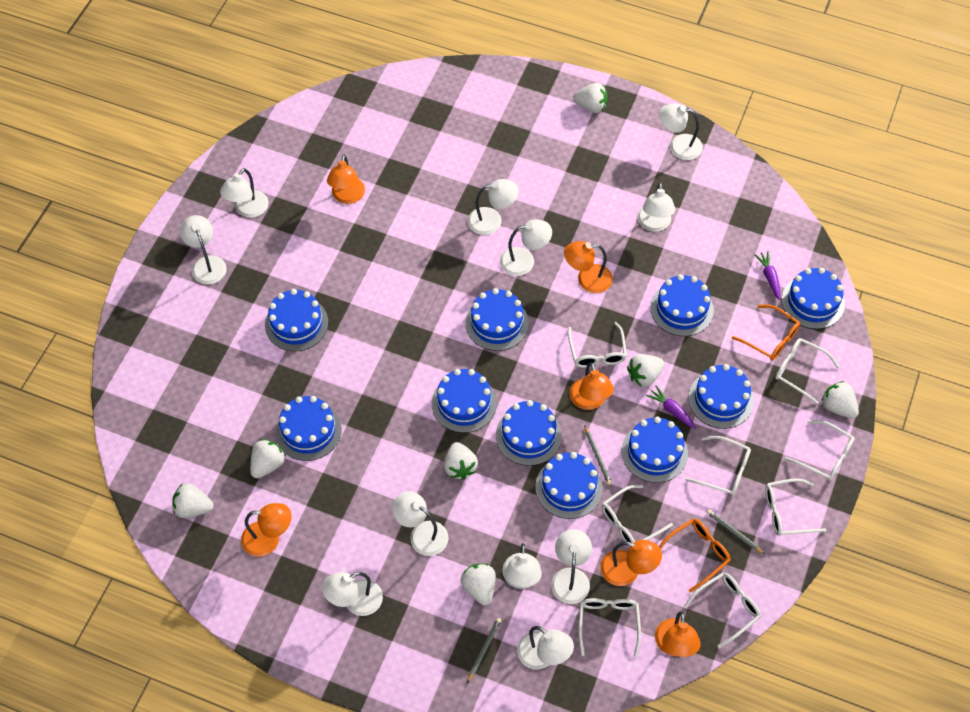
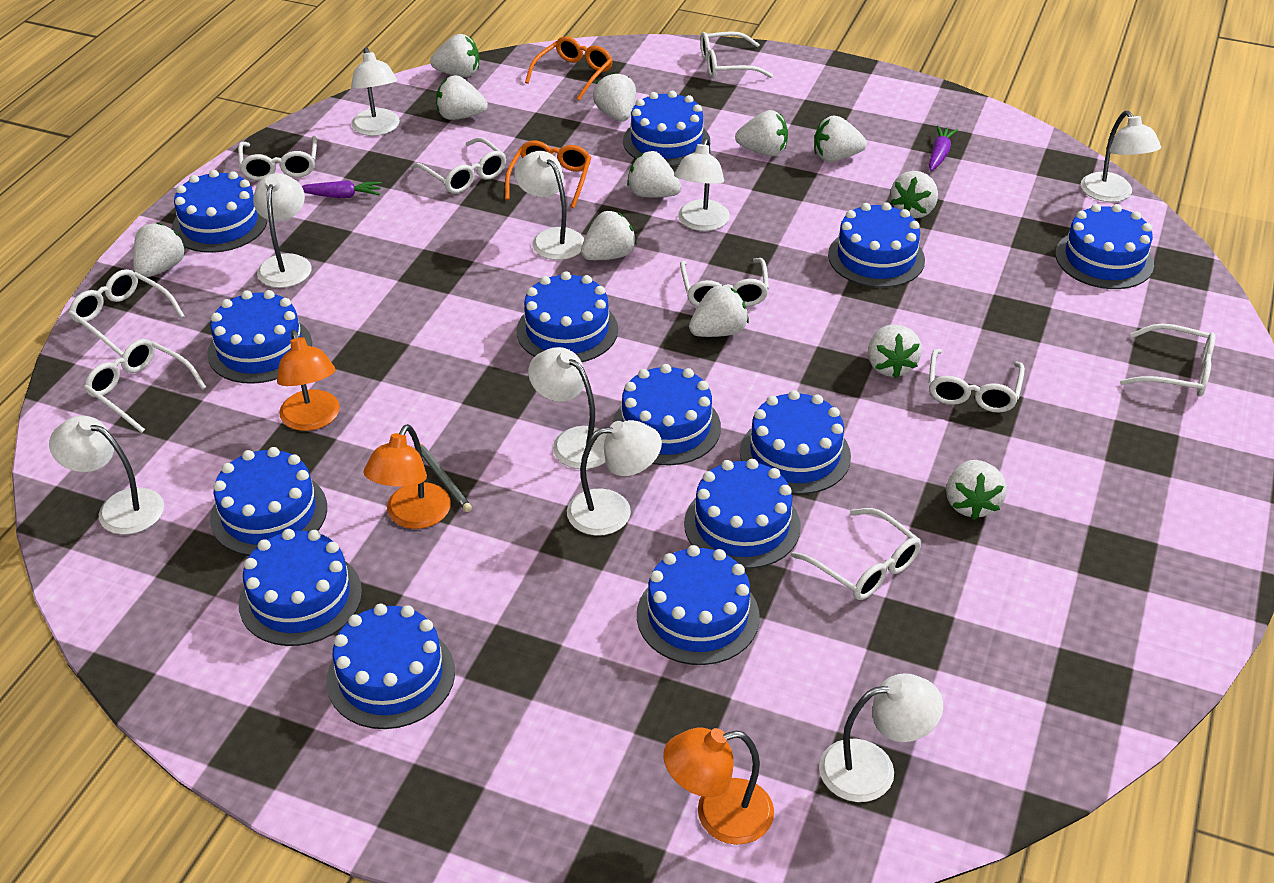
blue cake: [265,289,328,351] [275,396,341,461] [432,369,497,433] [465,288,529,351] [496,400,562,466] [535,452,603,519] [622,417,688,483] [651,274,714,336] [688,364,754,429] [782,268,845,329] = 10 -> [172,170,267,253] [207,290,312,384] [210,447,327,556] [239,529,362,646] [327,604,455,729] [517,271,618,362] [612,364,721,465] [623,91,710,166] [637,545,760,665] [684,459,801,569] [740,390,851,494] [828,202,925,288] [1055,204,1154,289] = 13
grey pencil: [467,618,501,683] [584,425,612,485] [706,510,764,554] = 3 -> [420,443,472,512] = 1
orange lamp: [241,503,291,557] [327,155,365,204] [564,241,613,293] [570,362,614,410] [601,540,662,586] [655,611,701,657] = 6 -> [277,330,340,431] [363,424,451,529] [663,728,774,845] = 3
white glasses: [568,322,627,368] [579,598,641,657] [602,485,673,547] [684,572,761,649] [685,436,751,496] [765,478,826,536] [775,338,839,404] [785,420,855,481] = 8 -> [69,269,185,357] [84,339,206,433] [238,136,317,181] [411,137,506,194] [680,258,769,307] [700,31,773,79] [791,508,921,600] [929,349,1025,413] [1120,323,1216,397] = 9
white lamp: [180,215,227,284] [220,168,269,218] [322,572,383,616] [392,491,449,556] [468,179,518,235] [500,219,552,276] [503,543,542,589] [517,626,574,669] [551,529,592,604] [638,182,675,232] [659,103,703,160] = 11 -> [49,416,164,535] [253,173,312,288] [351,48,400,136] [514,151,584,260] [528,347,607,469] [567,420,662,536] [674,138,730,231] [819,673,943,802] [1081,111,1161,202] = 9
white strawberry: [172,483,214,518] [250,439,286,478] [444,442,478,480] [461,564,496,606] [573,83,608,113] [627,354,664,387] [821,381,859,418] = 7 -> [133,222,186,277] [430,34,479,77] [436,75,488,120] [581,211,637,260] [593,72,636,122] [627,151,682,197] [689,285,749,337] [735,110,788,156] [814,116,867,162] [868,324,922,379] [891,171,938,219] [946,460,1007,520] = 12

